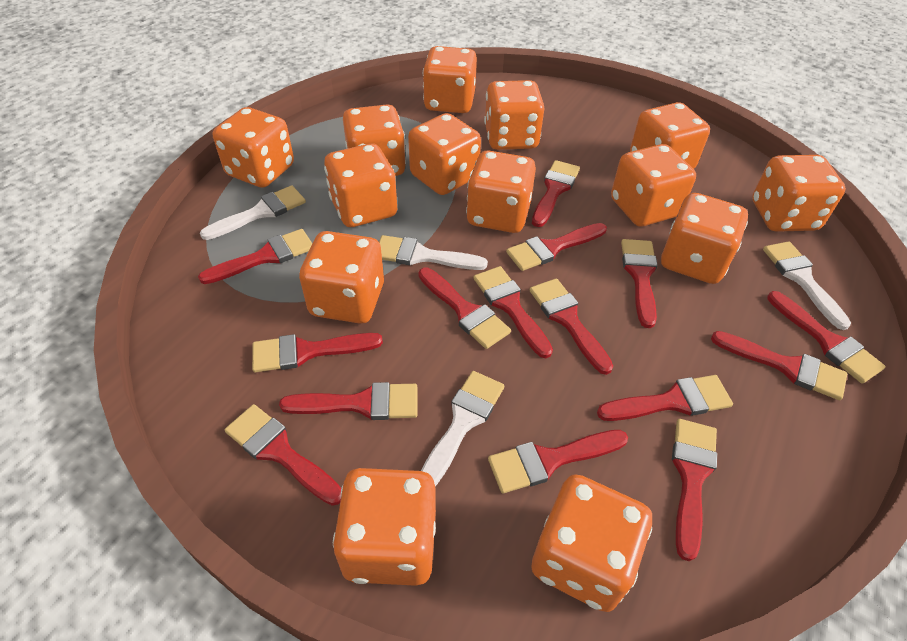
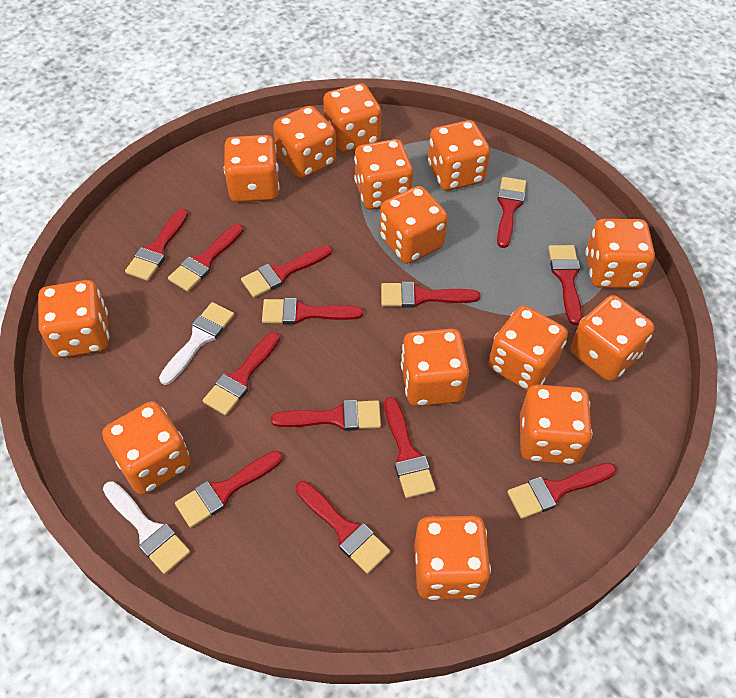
red brush: [198,229,312,284] [225,404,341,506] [252,333,383,372] [279,382,417,420] [419,268,511,349] [474,266,553,358] [488,430,628,494] [506,223,607,271] [530,278,613,375] [532,160,580,227] [597,375,733,421] [621,239,658,328] [672,419,717,561] [711,331,847,400] [767,291,885,384] = 15 -> [125,209,188,281] [168,224,244,292] [175,450,283,528] [203,332,280,416] [241,245,332,298] [262,298,363,325] [271,400,381,431] [296,481,390,574] [381,282,480,308] [385,397,436,498] [497,177,526,248] [507,463,616,519] [548,245,582,325] = 13
white brush: [200,185,306,240] [379,235,488,270] [421,371,504,486] [763,241,851,330] = 4 -> [103,481,190,574] [159,302,234,385] = 2

